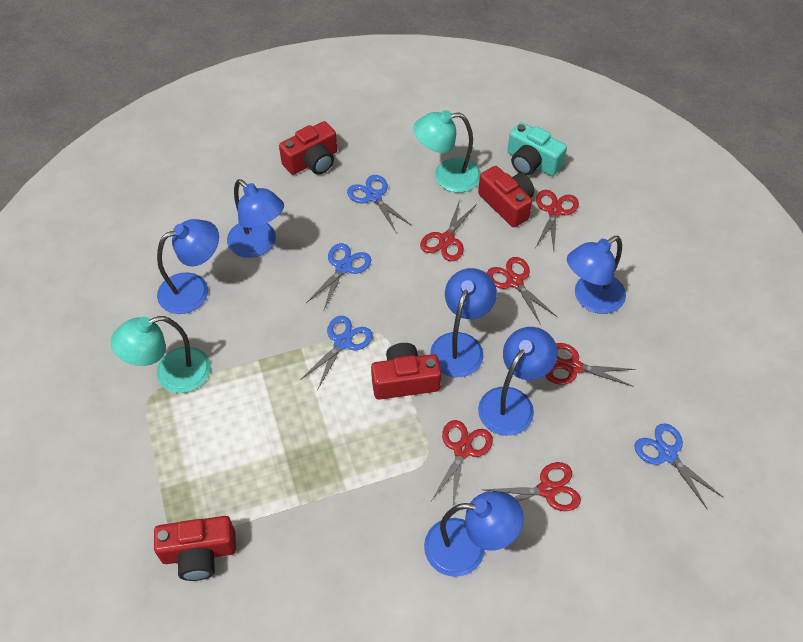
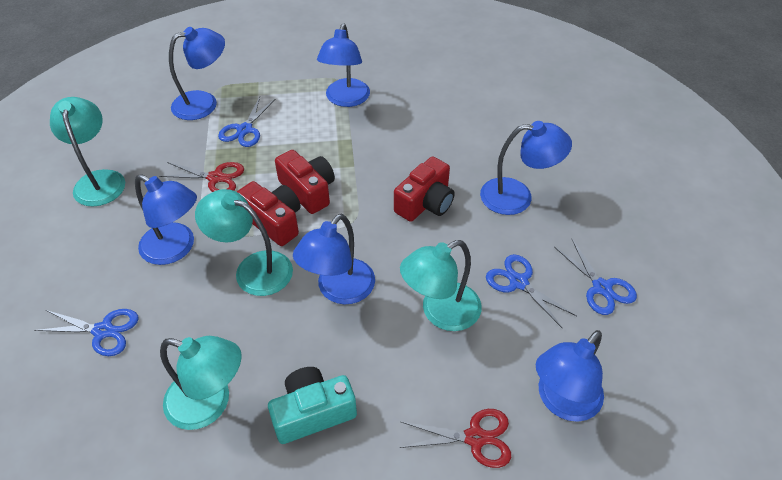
red camera: [154,516,236,581] [279,121,337,175] [371,343,441,400] [478,166,534,227] = 4 -> [237,181,301,246] [275,150,335,214] [394,157,455,222] = 3
red scissors: [420,199,477,261] [431,420,493,506] [482,462,581,511] [487,257,557,325] [535,190,579,250] [546,343,635,387] = 6 -> [159,162,244,192] [399,409,511,468] = 2
turquoise lamp: [110,316,211,393] [413,110,481,192] = 2 -> [50,97,125,207] [160,336,242,430] [195,189,293,296] [400,240,482,331] = 4

